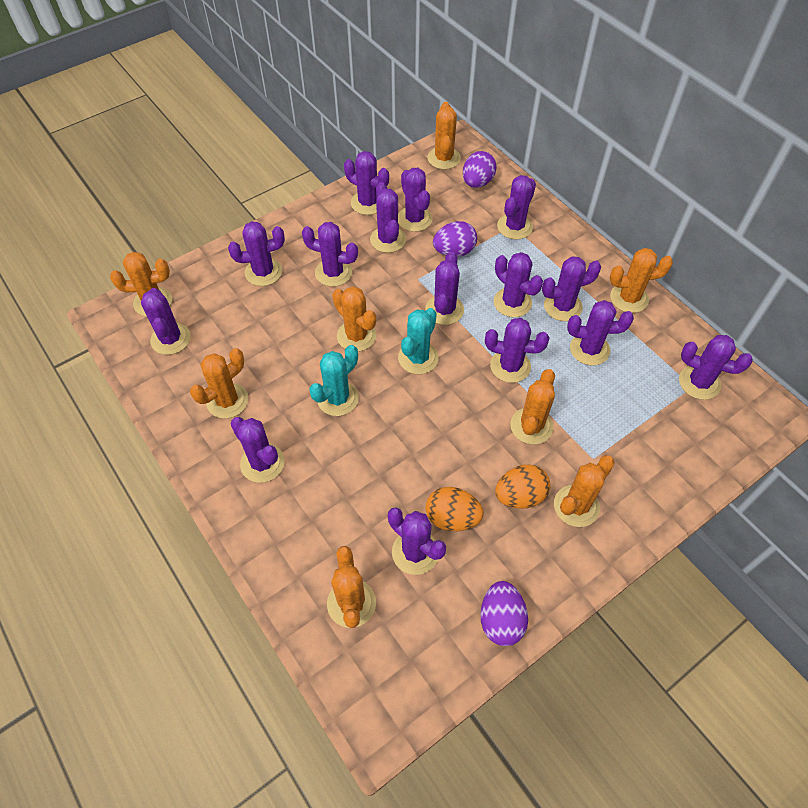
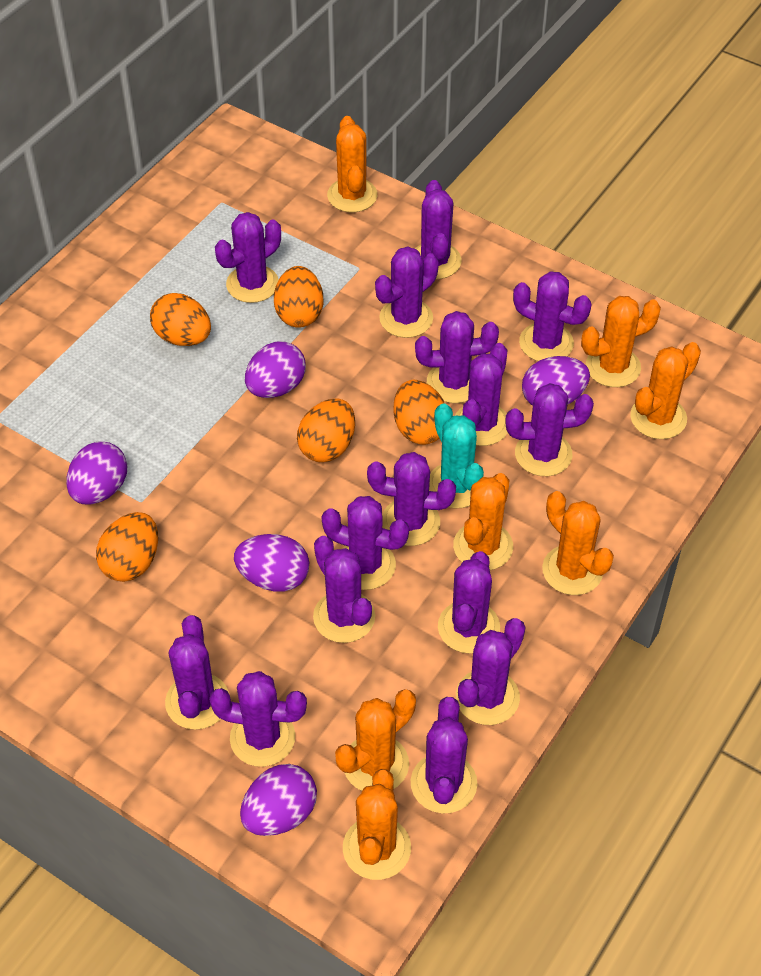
orange cactus: [110,252,172,317] [190,348,248,419] [327,546,376,628] [332,286,376,351] [427,102,461,170] [510,369,555,444] [554,455,615,527] [610,248,673,313] = 8 -> [327,116,377,212] [335,689,416,791] [343,769,411,880] [453,473,513,570] [542,491,614,595] [581,296,661,387] [630,342,701,439] = 7
orange egg: [426,487,483,531] [495,465,550,509] = 2 -> [96,512,158,582] [150,293,211,346] [274,266,323,328] [297,398,355,462] [393,380,445,445] = 5
purple egg: [433,221,477,257] [463,151,496,188] [480,581,528,646] = 3 -> [66,441,127,504] [234,534,309,592] [240,764,317,836] [245,341,306,398] [522,356,590,406] = 5
turquoise cactus: [309,345,359,416] [398,308,439,374] = 2 -> [429,403,484,508] = 1

